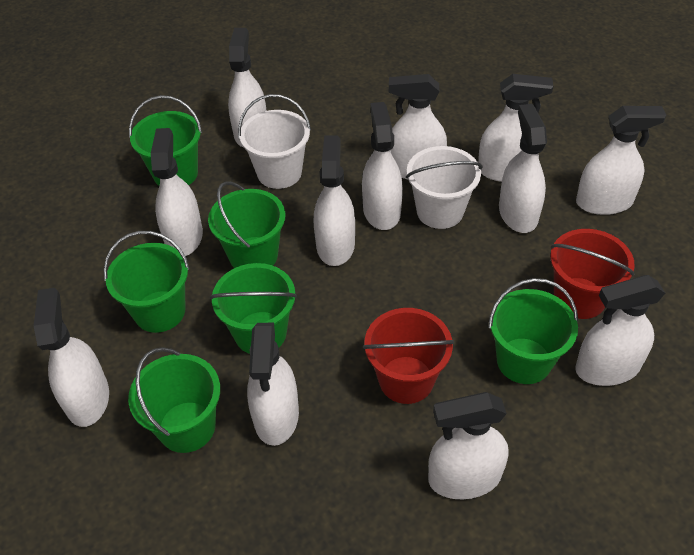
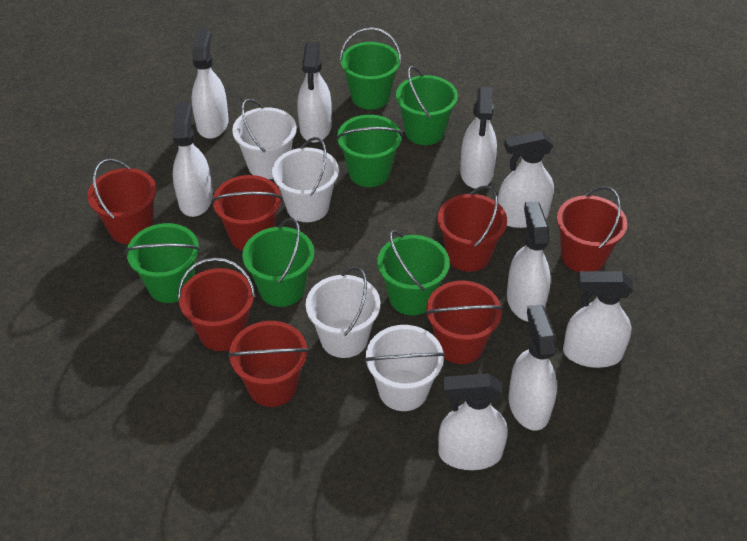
red bucket: [363,308,454,404] [550,229,635,319] = 2 -> [87,159,157,244] [178,258,255,351] [211,175,283,251] [228,321,309,407] [425,281,503,364] [438,185,507,272] [557,186,627,272] = 7
white bucket: [238,94,311,189] [406,146,482,229] = 2 -> [232,99,297,179] [272,137,339,222] [306,267,380,358] [364,325,445,411] = 4
white spray bottle: [34,288,109,427] [151,128,203,256] [228,28,266,148] [247,323,299,446] [314,136,355,266] [362,102,403,230] [389,74,447,179] [428,392,509,499] [478,74,553,182] [499,104,547,233] [575,275,665,386] [576,106,666,215] = 12 -> [173,103,213,217] [192,29,229,139] [297,42,332,143] [438,374,508,470] [460,87,497,189] [498,131,554,228] [507,201,551,321] [509,304,557,430] [563,271,633,368] = 9

